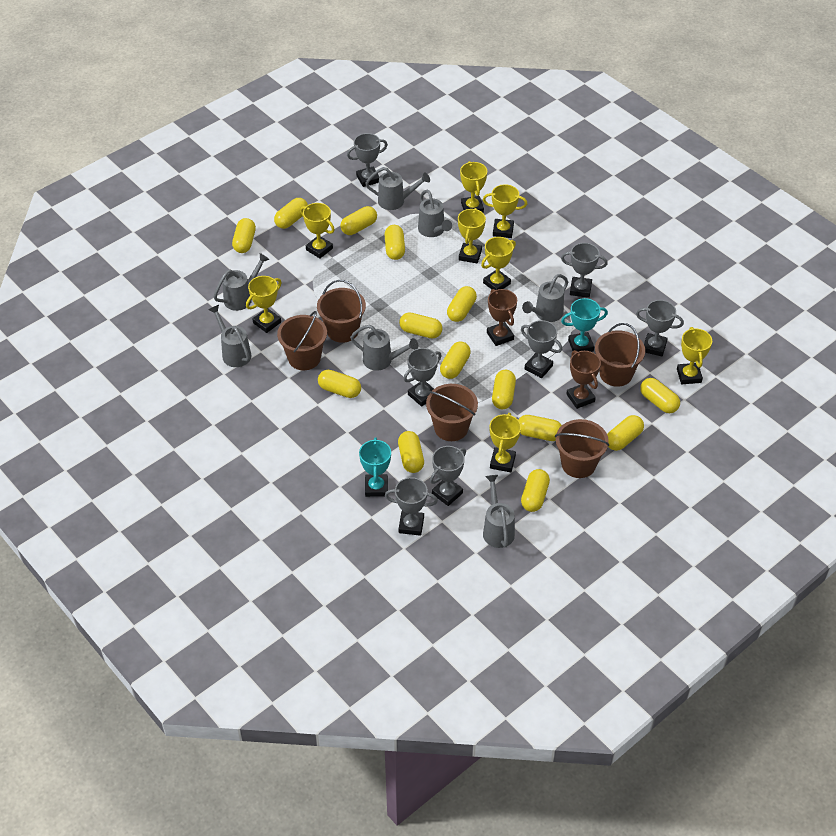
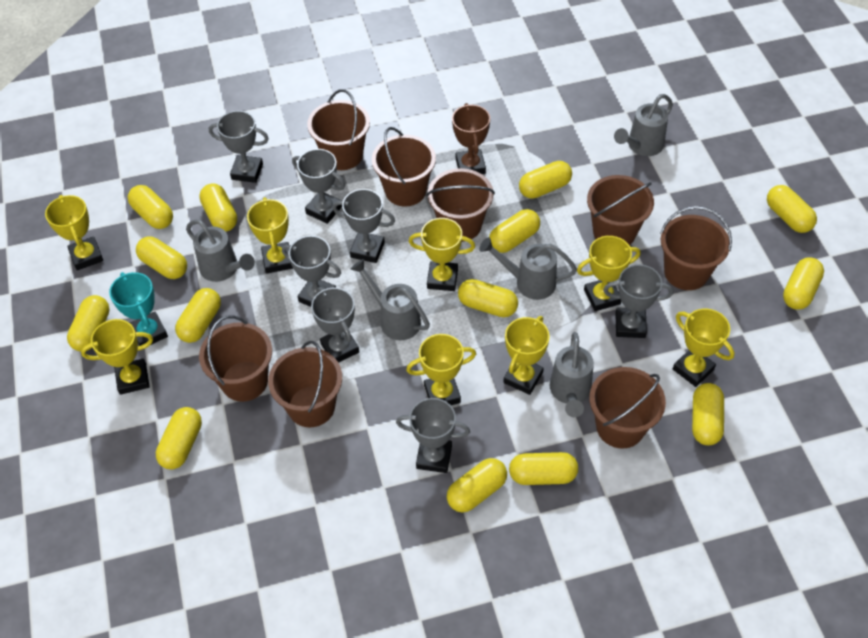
brown bucket: [277,311,327,370] [317,280,366,343] [426,384,478,441] [555,419,609,478] [595,323,645,387] = 5 -> [199,316,272,402] [268,341,342,427] [307,89,370,170] [372,127,436,207] [426,168,495,242] [587,175,654,245] [589,367,666,448] [660,206,732,290] = 8
brown trophy: [487,289,517,346] [566,350,601,409] = 2 -> [452,103,490,174] = 1
grey watering can: [208,305,251,367] [214,253,269,311] [350,325,419,371] [365,167,430,210] [418,190,452,237] [483,475,515,548] [522,274,568,322] = 7 -> [186,219,255,282] [351,259,430,340] [479,237,577,300] [550,332,594,417] [614,94,673,156] = 5
turquoise trophy: [359,437,391,497] [561,298,608,352] = 2 -> [109,272,168,346] = 1

